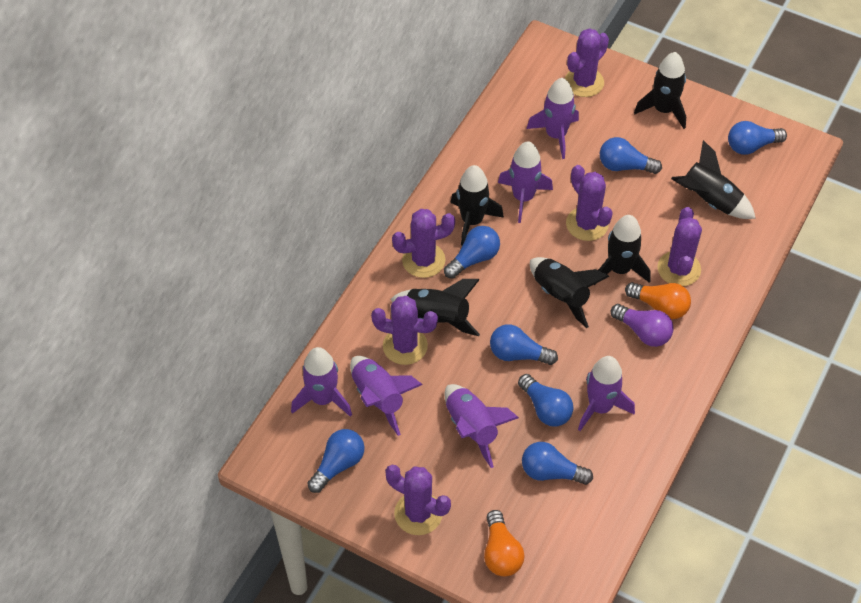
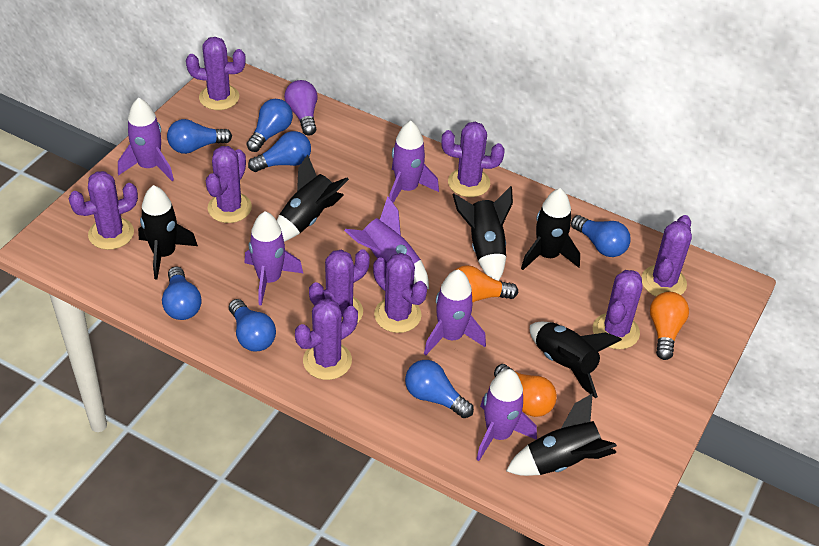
orange light bulb: [484,510,525,576] [625,282,691,319] = 2 -> [455,265,518,303] [494,364,557,417] [650,292,689,360] = 3
purple cactus: [371,296,438,365] [385,465,451,535] [392,209,455,278] [564,28,609,97] [566,165,613,241] [657,207,702,286] = 6 -> [69,171,138,250] [186,37,246,110] [206,146,252,223] [295,298,358,380] [309,249,370,323] [373,253,427,333] [441,122,505,197] [593,270,642,349] [642,215,692,297] = 9

